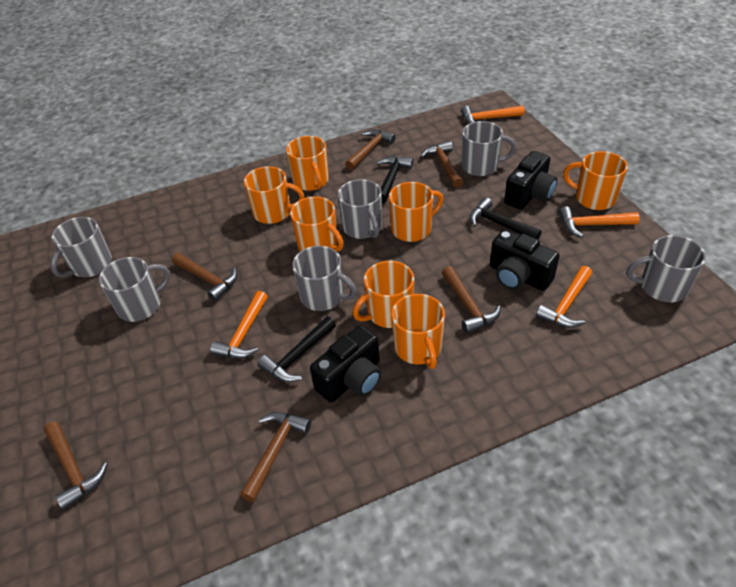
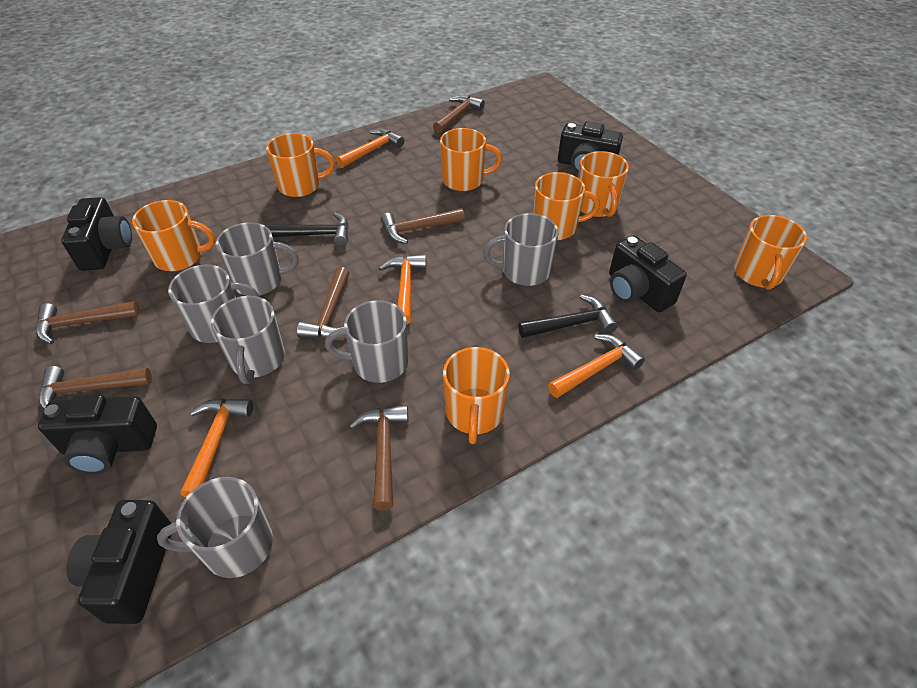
black camera: [310,325,381,402] [490,230,560,291] [504,151,557,210] = 3 -> [38,395,157,474] [61,197,132,271] [66,500,172,624] [558,121,623,173] [609,235,687,312] = 5
black hammer: [258,317,336,382] [376,156,413,203] [469,197,541,239] = 3 -> [265,213,349,246] [518,295,618,338] = 2

